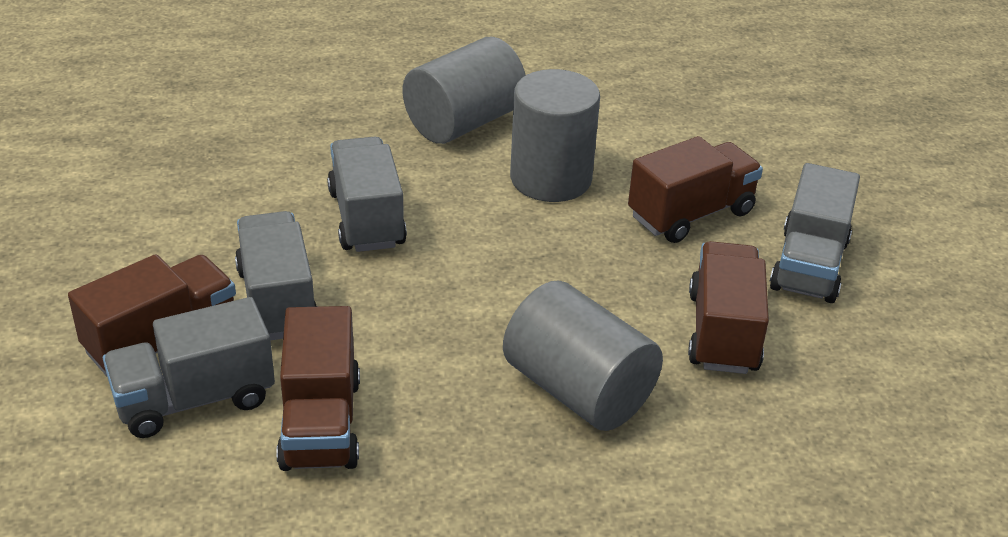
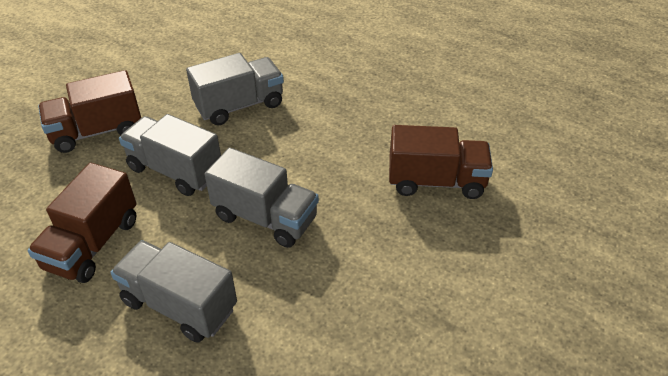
brown truck: [68,254,236,376] [276,306,360,471] [628,136,763,243] [688,241,769,374] = 4 -> [28,163,136,283] [38,70,141,153] [389,125,493,199] = 3
grey cylinder: [402,37,526,144] [503,281,663,431] [510,69,600,202] = 3 -> none = 0

